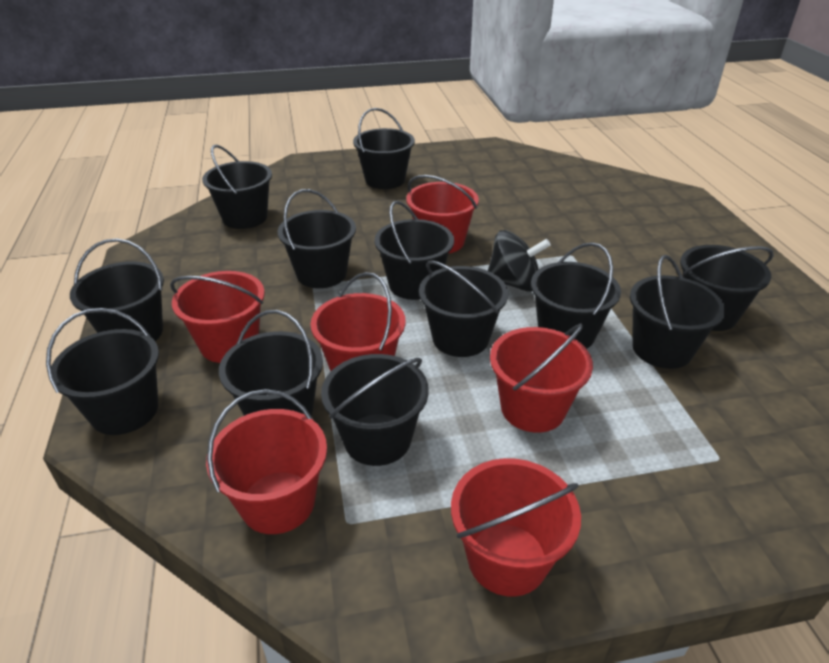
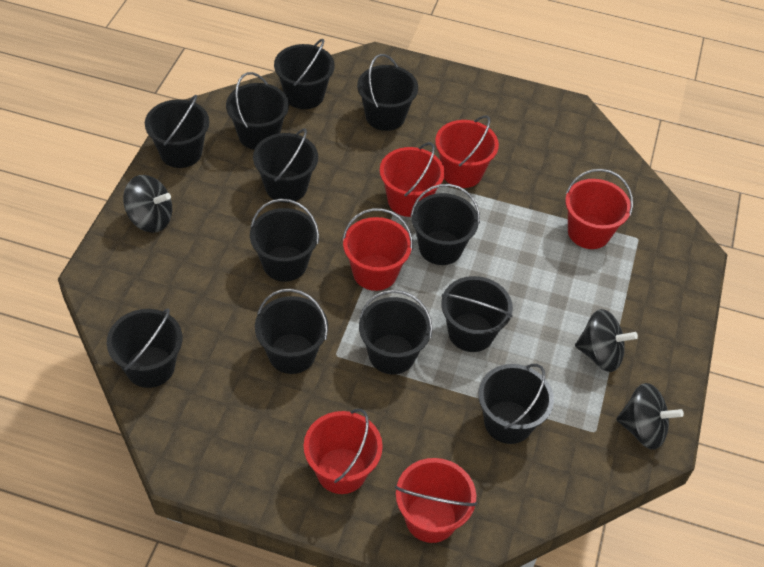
black spinning top: [488,230,551,292] = 1 -> [123,175,172,233] [575,309,638,372] [616,383,684,450] = 3

